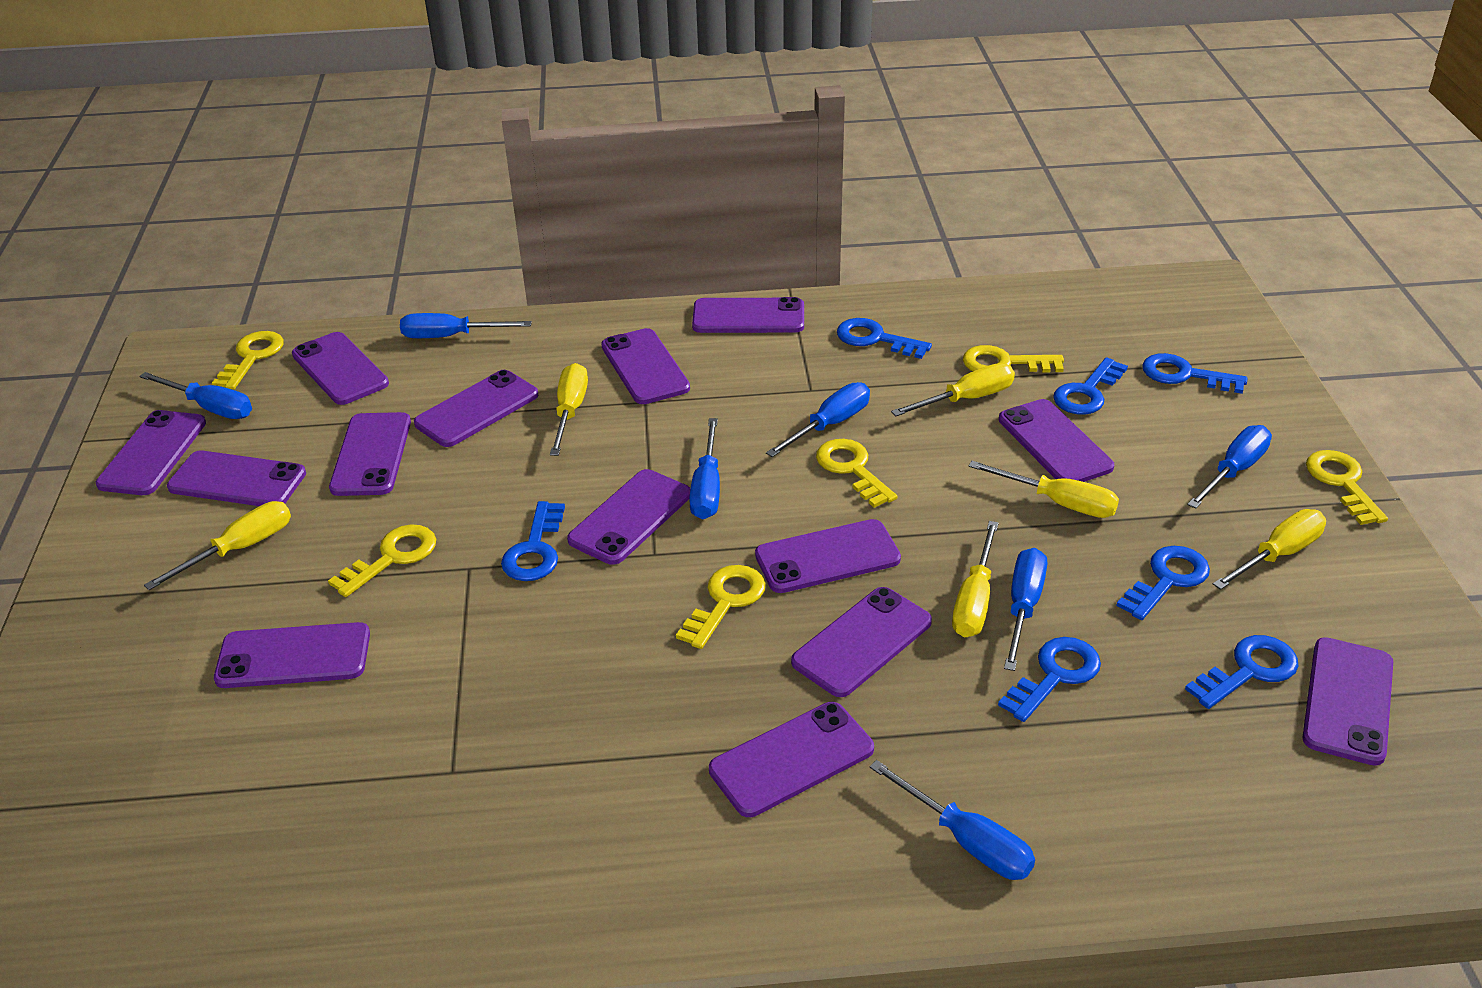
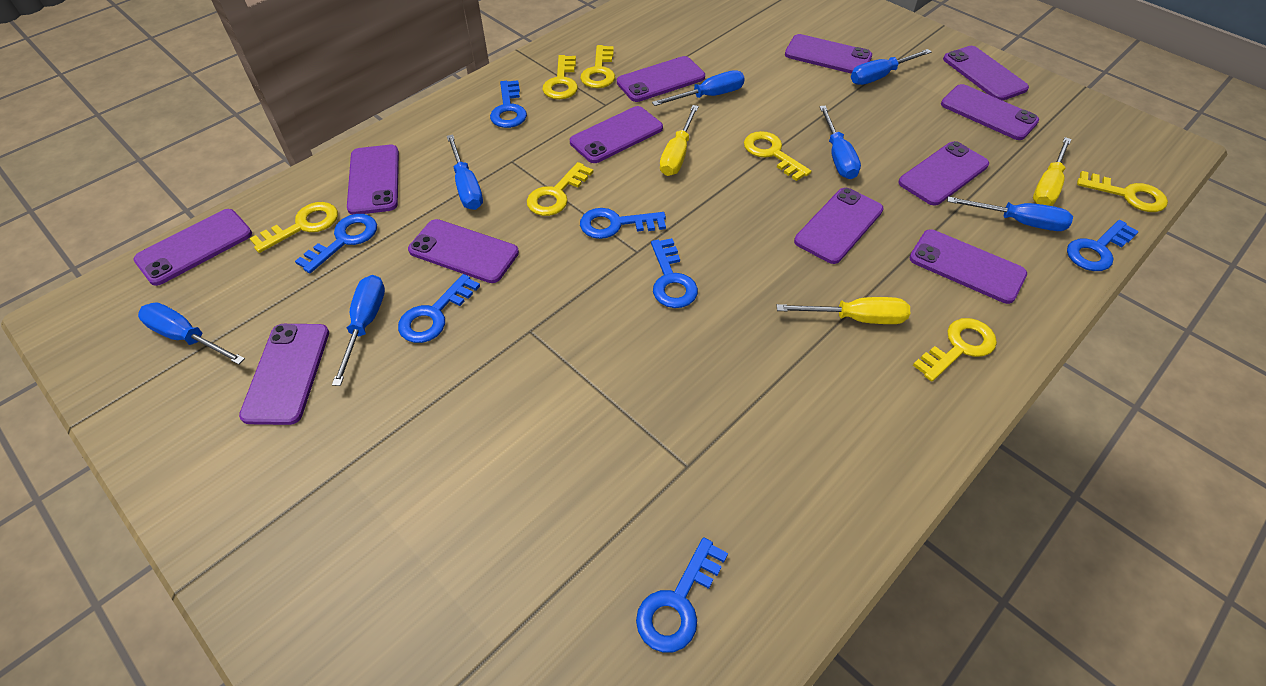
purple phone: [96,410,206,495] [167,450,306,506] [214,622,370,688] [292,332,389,405] [329,412,411,496] [414,370,538,447] [567,469,691,565] [601,328,690,404] [692,297,804,333] [709,702,874,817] [755,519,901,593] [791,587,932,697] [999,399,1114,482] [1302,637,1393,766] = 14 -> [133,209,252,286] [239,324,329,425] [347,145,399,215] [408,219,519,283] [570,106,663,163] [617,56,705,102] [785,34,872,73] [794,188,884,264] [898,141,989,206] [910,230,1027,304] [941,84,1039,140] [943,46,1029,101] = 12
yellow key: [212,331,284,390] [328,525,436,597] [676,565,766,649] [816,439,897,508] [963,345,1064,373] [1306,450,1388,525] = 6 -> [249,202,338,253] [527,162,593,216] [542,55,578,99] [580,45,615,88] [744,131,811,181] [913,318,997,382] [1077,171,1168,212] = 7
yellow screwdriver: [144,501,291,590] [550,363,588,456] [891,363,1015,416] [952,521,999,637] [968,461,1119,518] [1213,509,1326,590] = 6 -> [660,105,699,176] [777,297,910,324] [1033,137,1072,206] = 3

